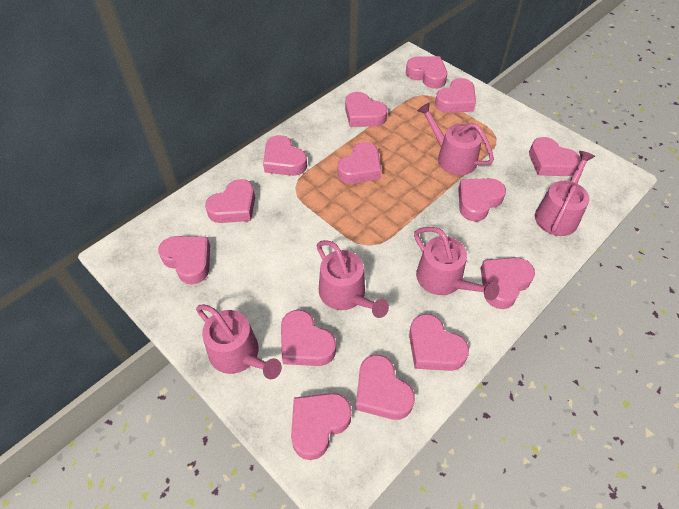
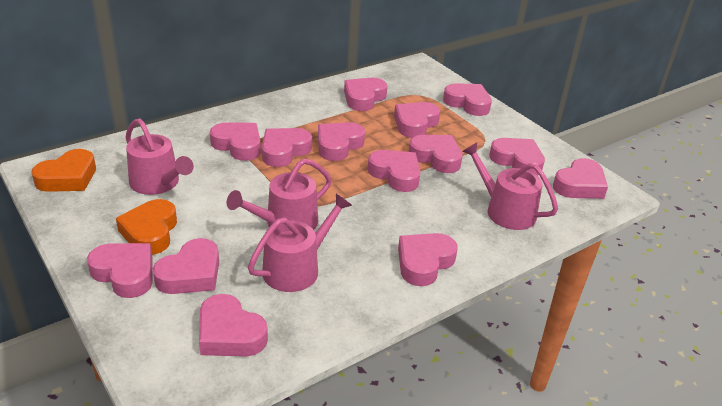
orange heart: none = 0 -> [32,149,96,192] [116,199,177,255] = 2
pink watering can: [196,304,282,379] [317,240,389,318] [414,227,499,300] [417,102,494,175] [535,151,595,236] = 5 -> [126,118,194,195] [226,158,332,230] [248,194,352,292] [462,142,558,230] = 4

